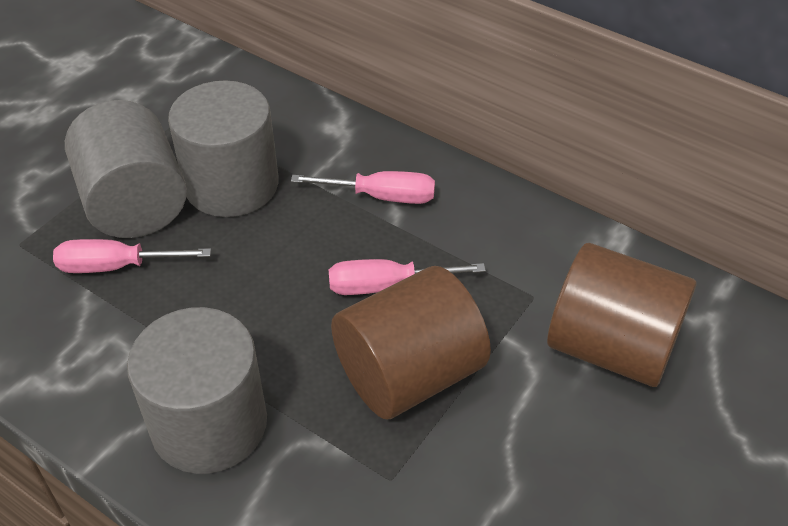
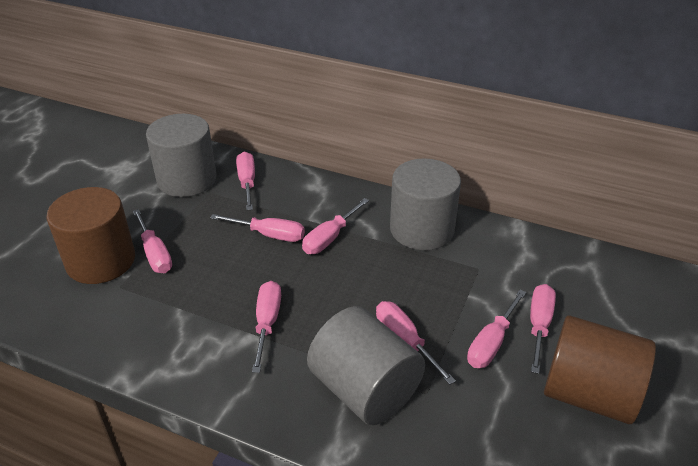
pink screwdriver: [53,239,211,273] [291,171,435,204] [328,259,486,295] = 3 -> [133,209,172,273] [210,214,305,242] [236,152,255,211] [252,281,281,373] [302,198,369,254] [376,301,456,385] [467,290,526,368] [530,284,556,374] = 8

